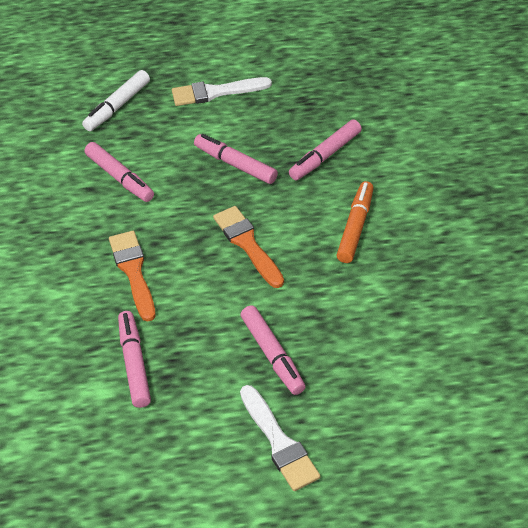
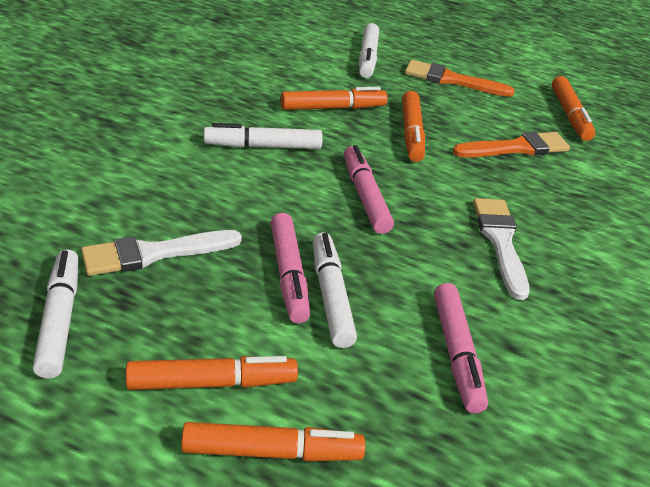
orange marker: [337,181,374,263] = 1 -> [126,356,298,390] [181,422,365,461] [281,87,388,110] [402,91,425,162] [552,76,595,141] = 5
pink marker: [84,142,154,202] [118,311,151,408] [194,134,278,184] [240,305,306,395] [289,120,362,180] = 5 -> [270,213,310,323] [344,145,394,234] [434,283,488,413] = 3
white marker: [82,70,150,131] = 1 -> [33,249,79,379] [204,123,323,149] [313,232,357,348] [359,23,379,78] = 4

